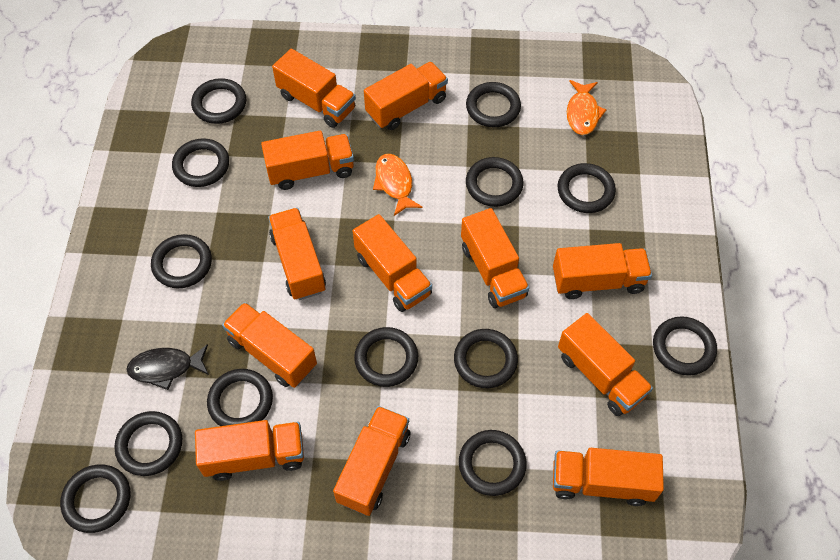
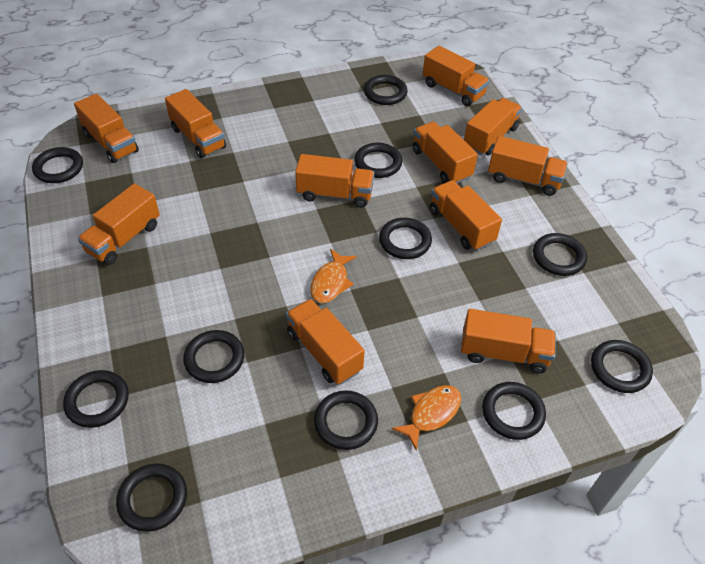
black fish: [126,344,209,390] = 1 -> none = 0
black ring: [60,464,131,533] [114,411,182,476] [151,234,212,288] [172,138,229,187] [191,78,246,124] [207,369,273,426] [354,327,418,387] [454,329,518,388] [459,430,527,496] [466,82,521,127] [466,157,523,207] [557,163,616,213] [653,316,717,376] = 13 -> [32,147,83,183] [63,370,129,428] [116,463,187,532] [183,330,244,383] [314,390,378,450] [354,143,402,178] [364,75,408,105] [379,218,432,259] [482,382,546,440] [533,233,587,276] [591,340,653,393] = 11
orange truck: [195,420,304,481] [222,302,317,388] [261,131,354,190] [268,208,326,300] [272,48,356,128] [333,406,411,516] [353,214,432,312] [364,62,448,130] [461,208,529,308] [553,243,652,299] [553,448,664,506] [558,313,653,416] = 12 -> [74,94,139,163] [78,183,160,265] [165,89,226,158] [286,299,365,385] [295,154,374,208] [412,121,478,184] [423,46,489,106] [430,180,502,251] [461,309,556,373] [464,98,522,156] [488,136,568,196] = 11

